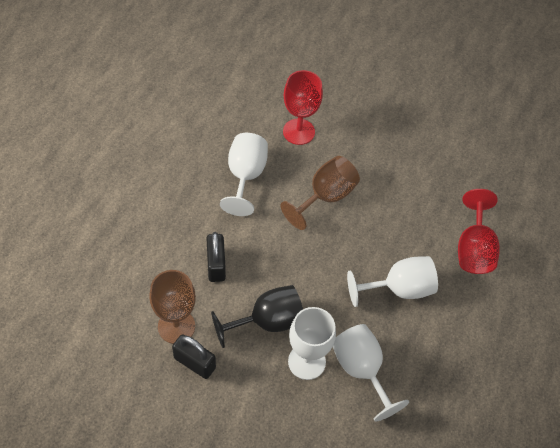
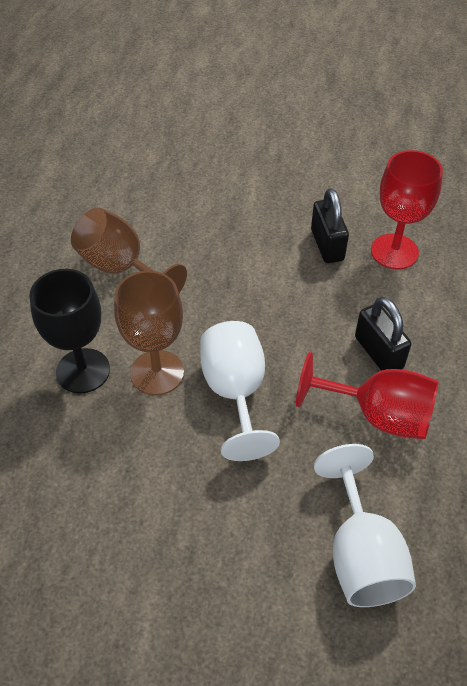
white goblet: [220,133,268,216] [288,307,336,380] [333,324,409,422] [347,256,438,307] = 4 -> [200,321,280,461] [314,444,416,607] = 2

